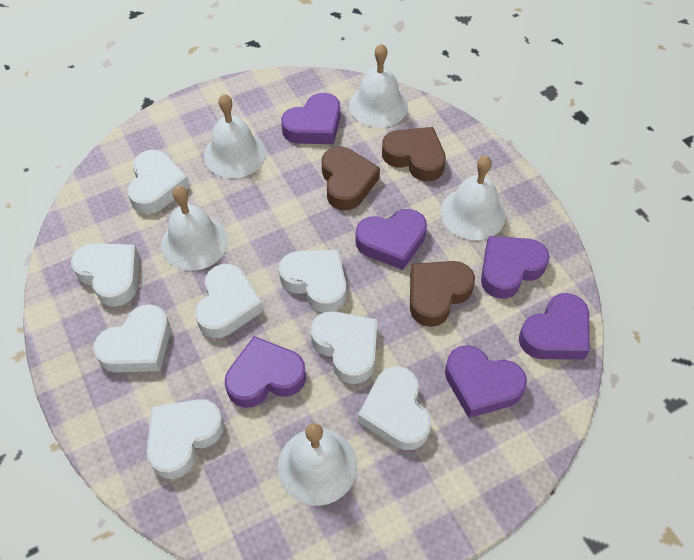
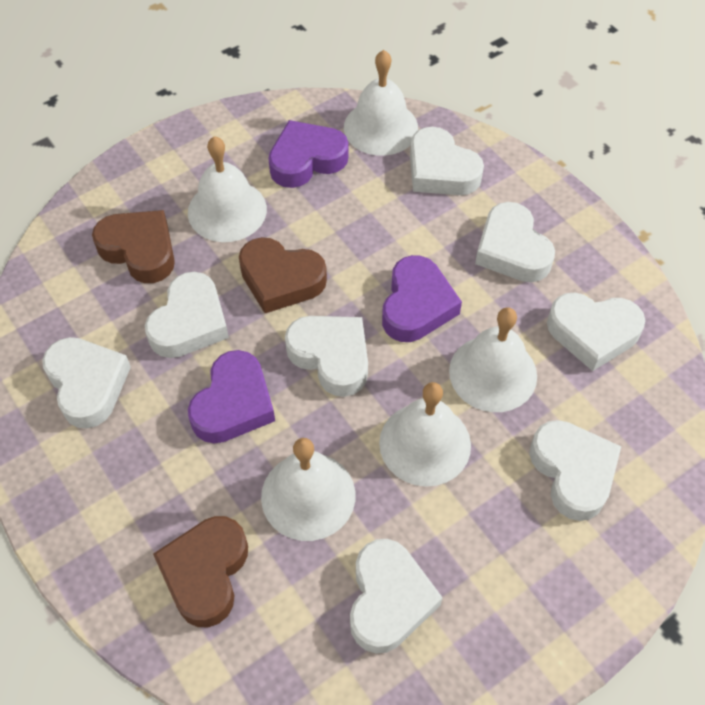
purple heart: [225,336,306,408] [281,93,340,144] [356,209,427,270] [445,345,527,418] [481,236,550,299] [519,293,590,360] = 6 -> [188,350,275,444] [268,120,349,188] [382,255,462,342] = 3

